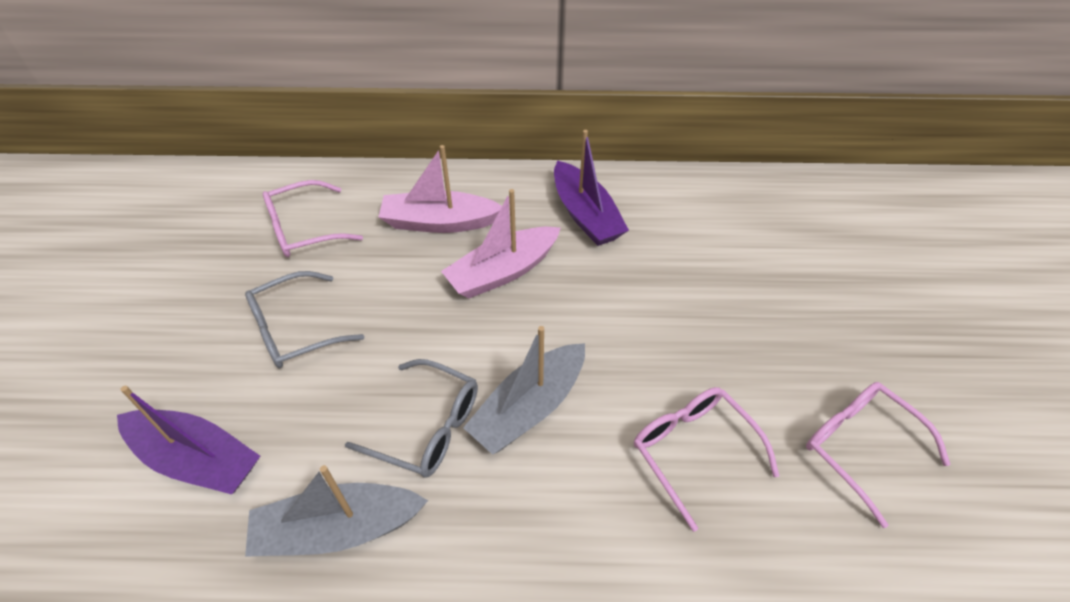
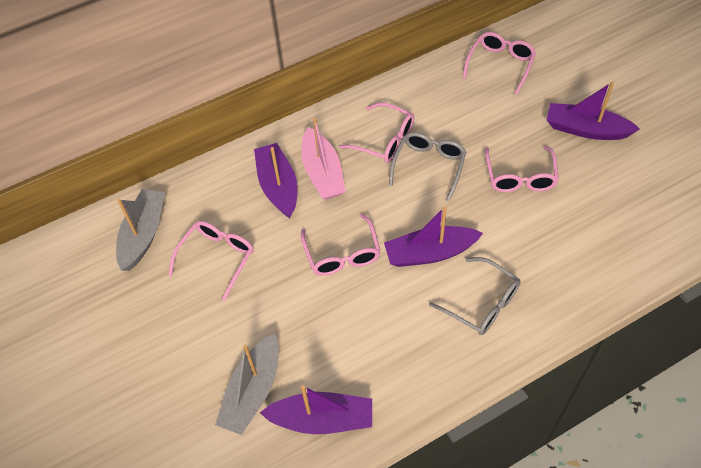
pink boat: [379,145,502,233] [441,189,561,298] = 2 -> [301,118,346,200] = 1
pink glasses: [263,180,363,257] [634,387,779,532] [806,382,951,528] = 3 -> [168,221,254,301] [301,214,381,276] [339,103,414,163] [463,32,536,95] [485,146,559,192] = 5
purple boat: [117,386,260,494] [554,130,629,246] = 2 -> [254,143,297,218] [260,385,372,434] [384,206,483,267] [547,82,640,140] = 4

